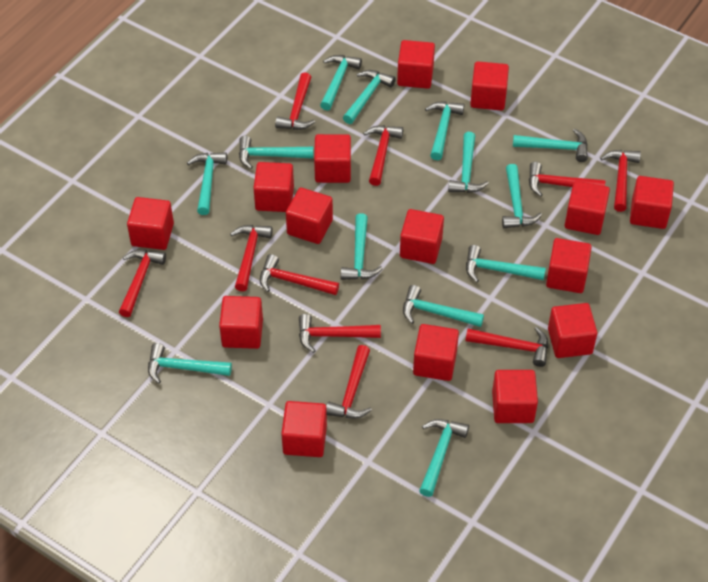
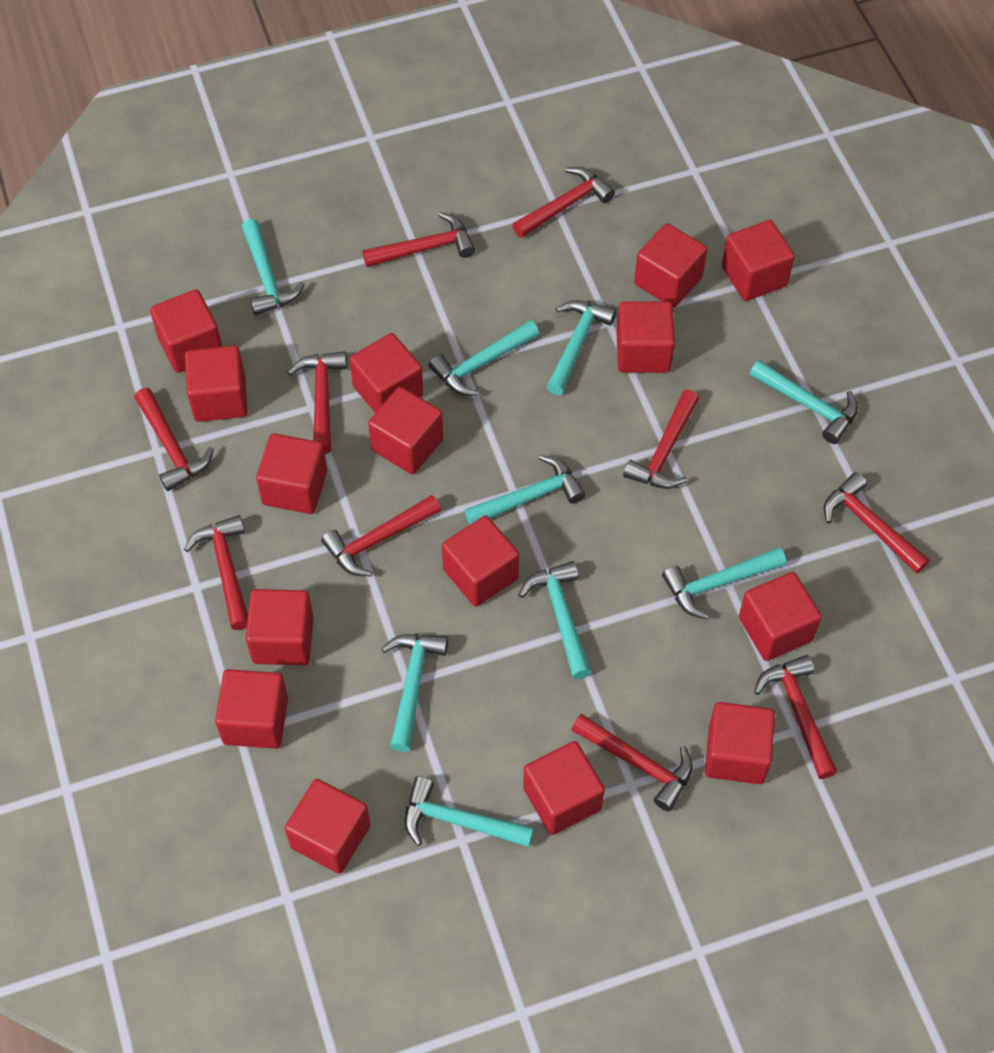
turquoise hammer: [148,343,232,384] [187,152,227,215] [239,136,314,169] [320,55,362,111] [341,213,383,280] [343,70,396,124] [403,285,484,327] [419,419,469,497] [425,102,464,160] [448,132,489,193] [466,245,546,282] [502,164,542,228] [513,128,588,162] = 13 -> [242,219,305,315] [381,634,448,752] [404,776,534,847] [429,320,539,396] [464,455,586,524] [519,561,592,679] [546,300,616,395] [662,547,786,619] [749,360,858,444] = 9

